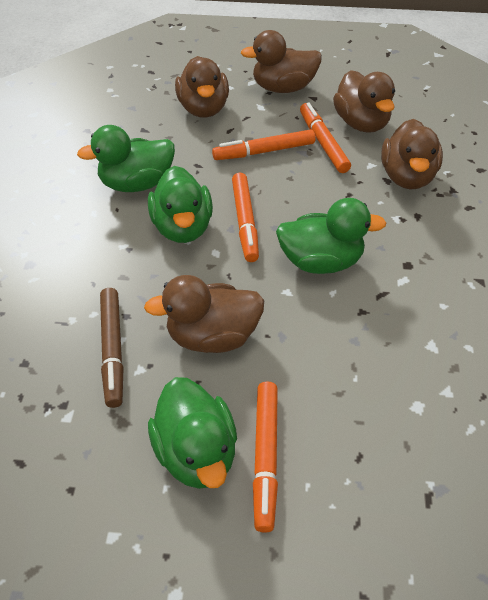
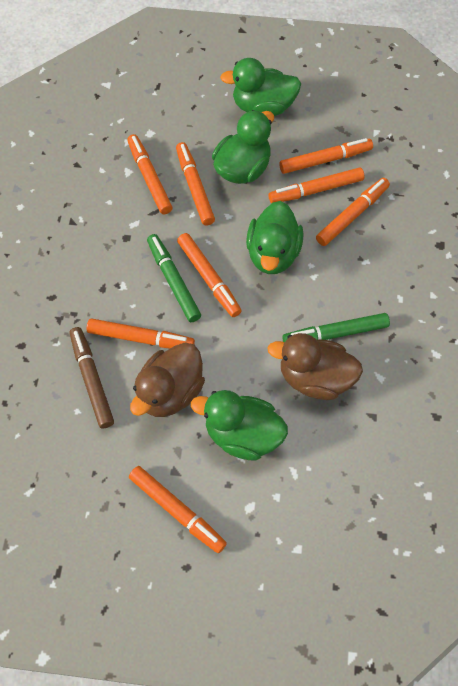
brown duck: [144,275,264,353] [175,56,229,118] [241,30,322,93] [333,70,395,133] [381,119,443,189] = 5 -> [130,343,205,417] [267,333,363,400] = 2
green marker: none = 0 -> [147,234,201,322] [282,313,390,342] = 2
orange marker: [212,129,315,160] [232,173,259,262] [253,381,278,533] [300,103,351,173] = 4 -> [86,318,195,349] [127,134,173,214] [129,466,227,553] [176,142,215,226] [177,233,242,317] [269,167,364,204] [279,138,373,174] [316,178,390,246] = 8

